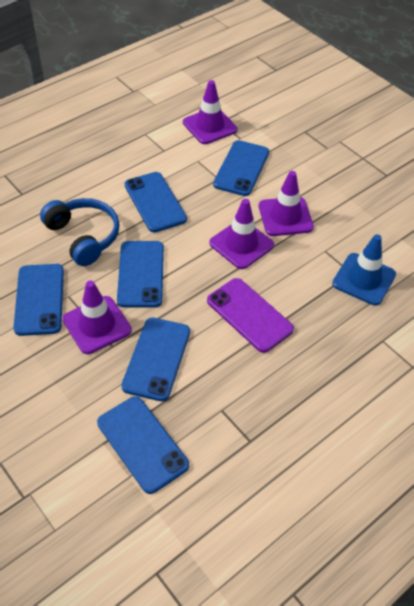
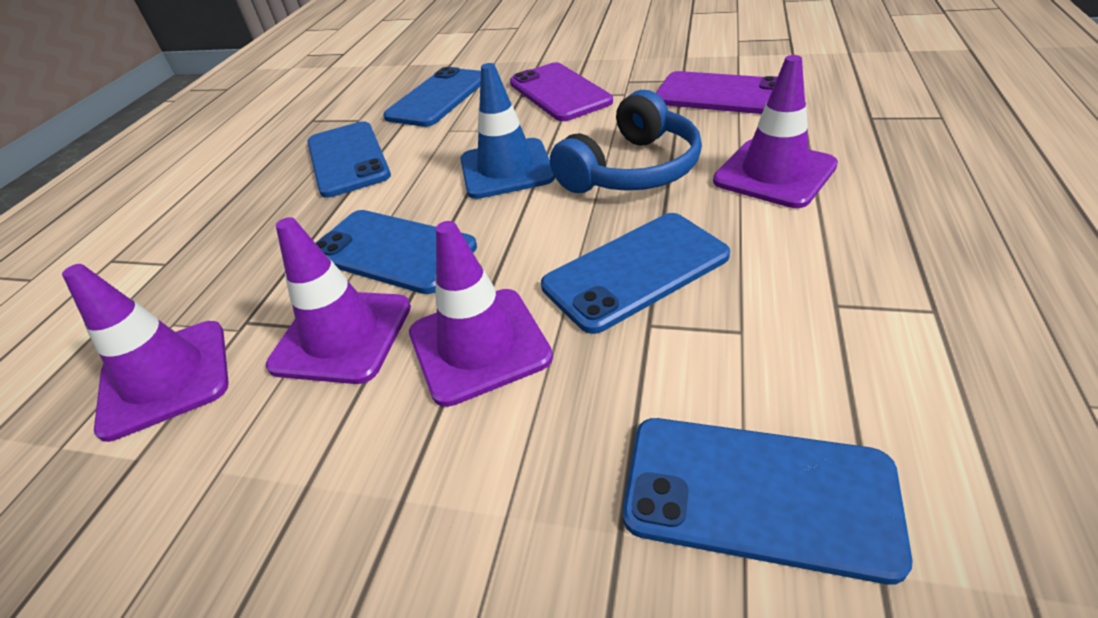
blue phone: [13,264,64,336] [97,396,189,494] [117,241,164,308] [121,317,190,401] [125,172,187,233] [213,140,269,196] = 6 -> [307,121,391,198] [316,210,477,294] [383,67,481,127] [541,213,730,334] [623,418,913,585] = 5
purple phone: [207,278,294,353] = 1 -> [510,62,613,121] [656,71,777,114] = 2

